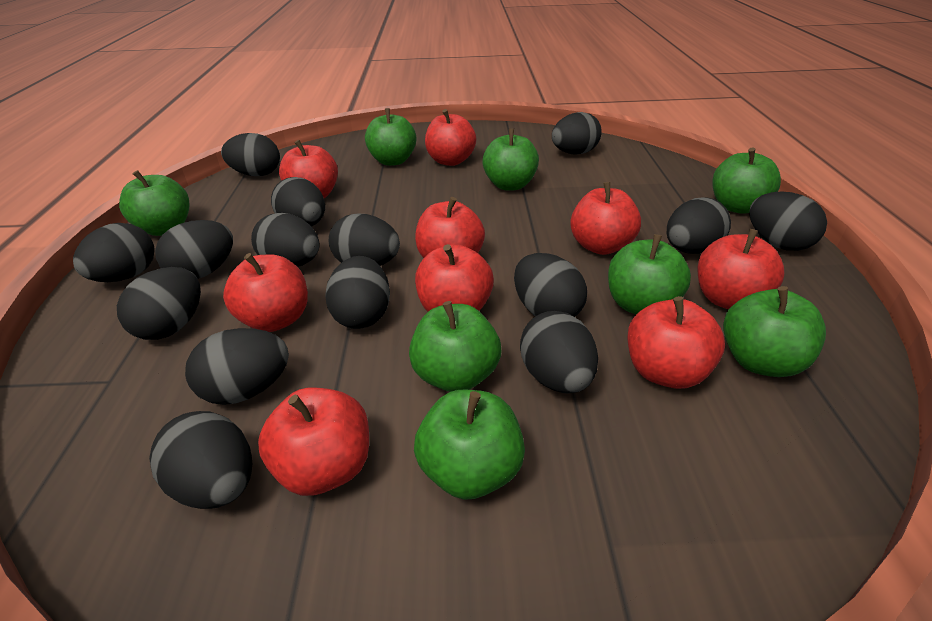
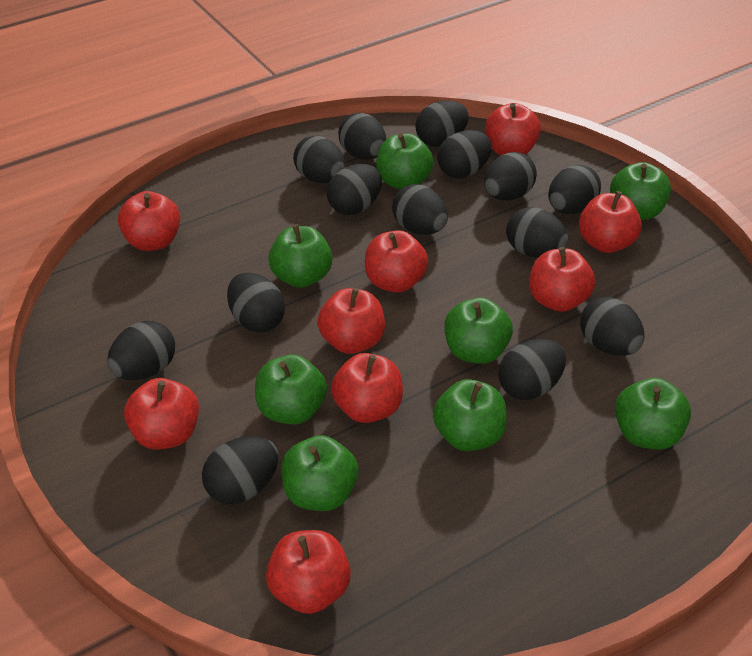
black egg: [73,223,155,282] [117,267,201,340] [149,411,252,509] [155,220,233,279] [185,328,289,405] [221,133,280,176] [251,213,320,267] [271,177,325,226] [325,256,390,329] [329,213,400,266] [514,253,587,317] [520,311,598,393] [552,112,602,155] [667,197,731,254] [749,191,827,251] = 15 -> [107,321,175,380] [202,436,278,505] [227,273,285,333] [293,136,345,183] [327,164,382,215] [338,112,386,160] [392,184,448,235] [415,100,469,147] [437,130,492,178] [484,152,537,200] [498,339,566,400] [506,207,568,258] [548,165,601,214] [580,297,644,356] = 14

